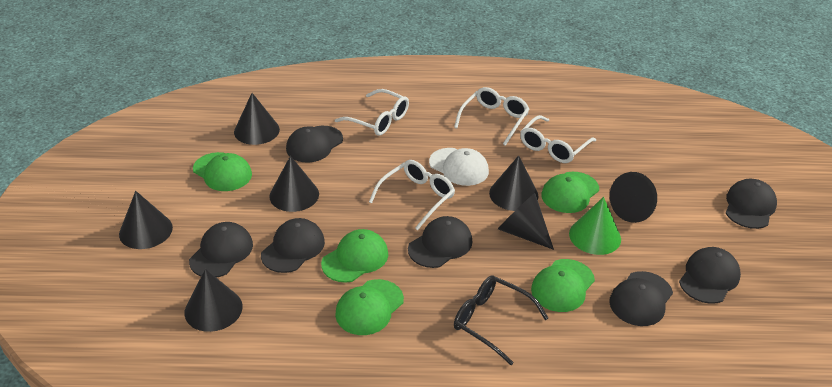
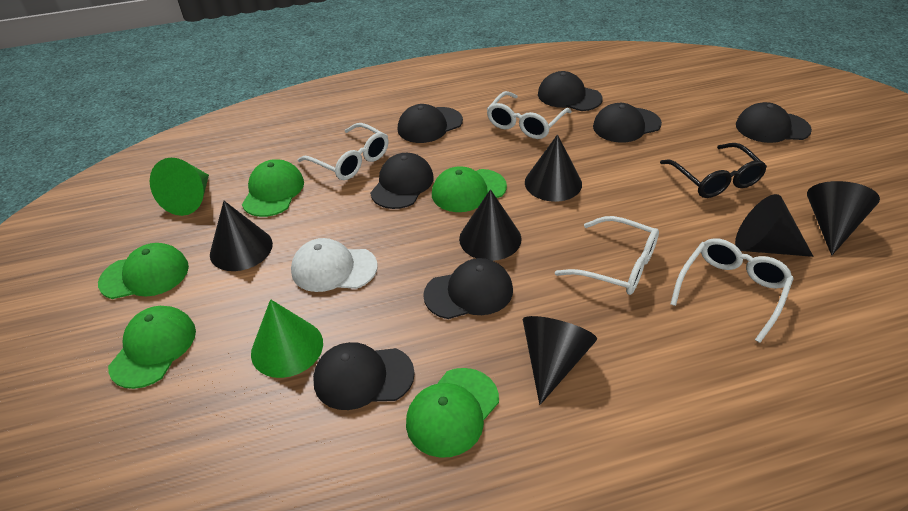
black cone: [119,191,173,249] [185,269,243,332] [234,93,280,145] [269,156,319,212] [489,155,539,211] [498,193,554,250] [610,172,657,223] = 7 -> [210,201,273,271] [459,189,522,261] [523,316,597,405] [525,134,582,202] [735,194,814,257] [807,181,880,256] = 6
green cone: [569,197,621,255] = 1 -> [150,158,209,216] [251,299,323,378] = 2

